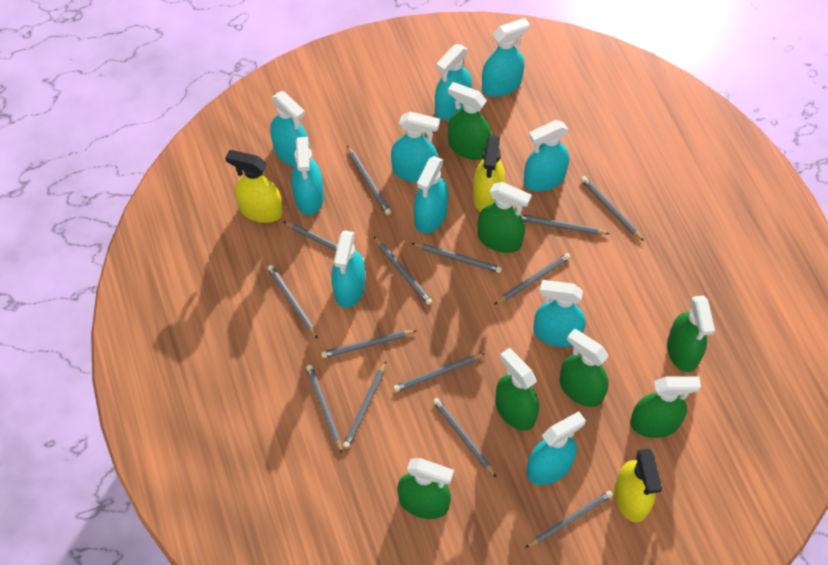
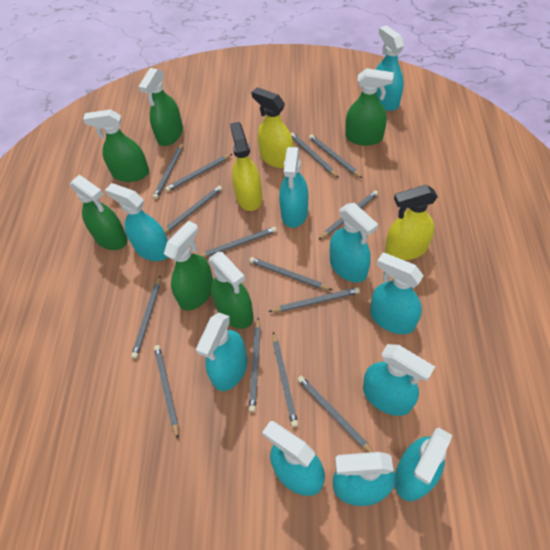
green spray bottle: [397,458,454,519] [448,82,492,160] [478,182,531,253] [495,348,539,431] [560,329,609,407] [630,376,701,438] [667,295,715,372] = 7 -> [70,175,128,250] [83,109,149,182] [138,68,183,146] [164,221,213,311] [209,252,254,329] [345,68,394,146] = 6

